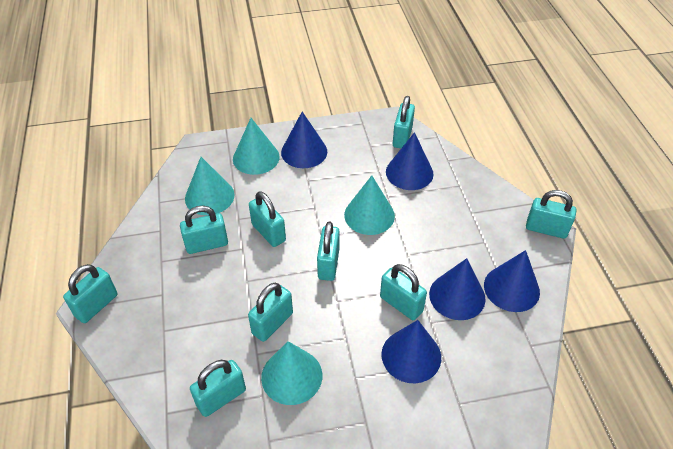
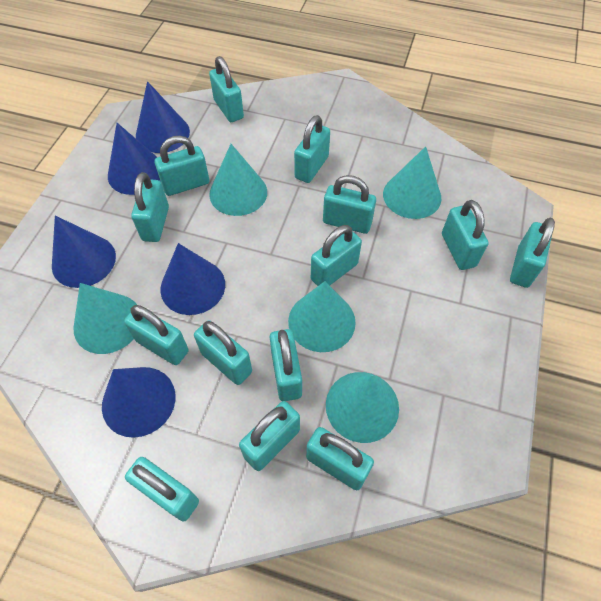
turquoise cone: [185,157,235,215] [233,118,280,175] [261,341,322,405] [344,176,395,235] = 4 -> [74,283,137,354] [209,144,267,216] [288,281,356,352] [326,372,399,443] [383,146,441,219] = 5
turquoise padlock: [63,264,117,323] [180,206,228,254] [190,360,246,417] [248,283,293,342] [249,191,286,247] [317,221,340,281] [380,264,427,320] [393,96,415,148] [526,190,576,239] = 9 -> [124,305,189,365] [125,457,199,522] [131,172,169,242] [155,136,209,196] [194,320,252,385] [209,56,244,122] [239,401,300,471] [270,329,302,401] [294,115,330,183] [306,427,374,490] [311,225,362,286] [323,175,376,234] [442,200,488,270] [510,218,555,288] = 14

